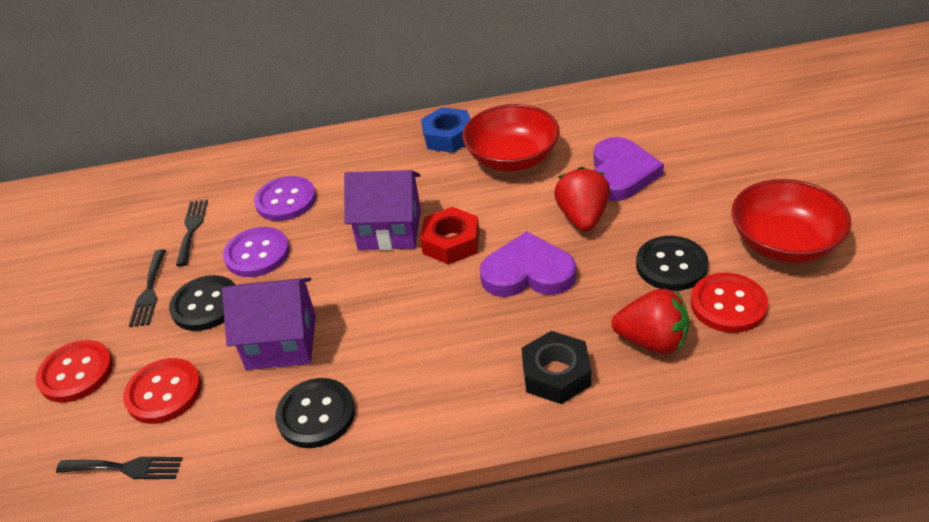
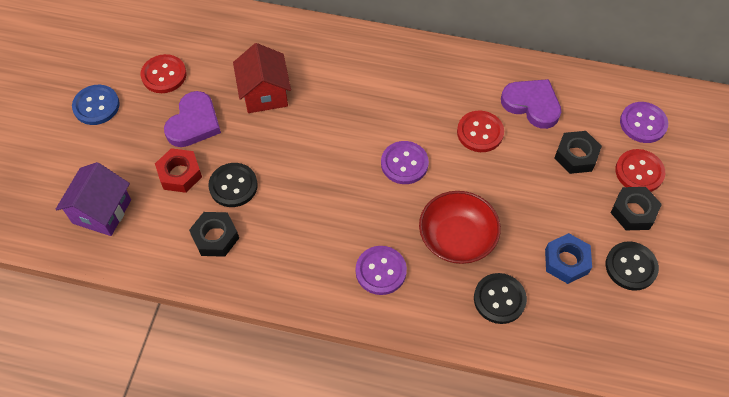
black fork: [56,457,183,479] [129,249,166,327] [176,200,208,266] = 3 -> none = 0
black nut: [522,331,591,404] = 1 -> [189,212,239,257] [554,131,602,174] [611,187,662,230] = 3
blue button: none = 0 -> [72,85,120,125] = 1
purple button: [223,227,289,277] [254,176,316,221] = 2 -> [355,246,407,295] [381,141,429,184] [620,102,668,143] = 3
purple house: [222,277,316,370] [344,170,421,250] = 2 -> [55,162,131,236] = 1
red bowl: [463,104,560,171] [732,179,851,263] = 2 -> [419,191,501,264] = 1
red house: none = 0 -> [233,43,291,113] = 1
red strawberry: [554,167,610,231] [612,289,689,354] = 2 -> none = 0

